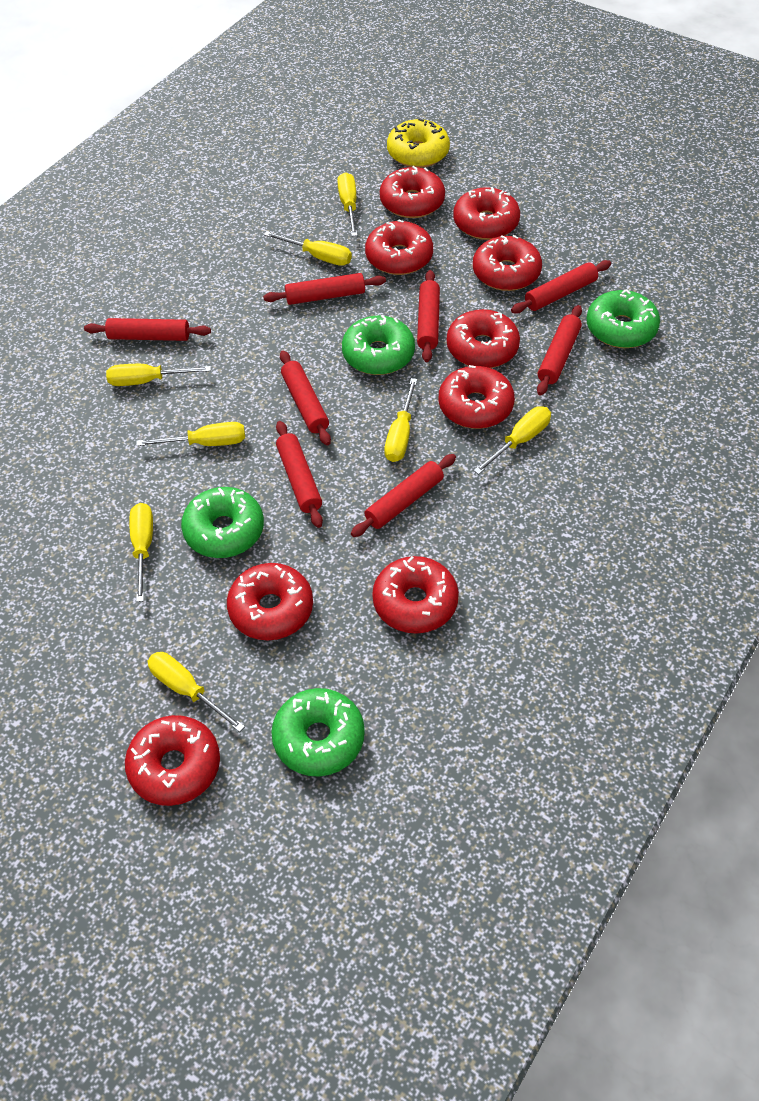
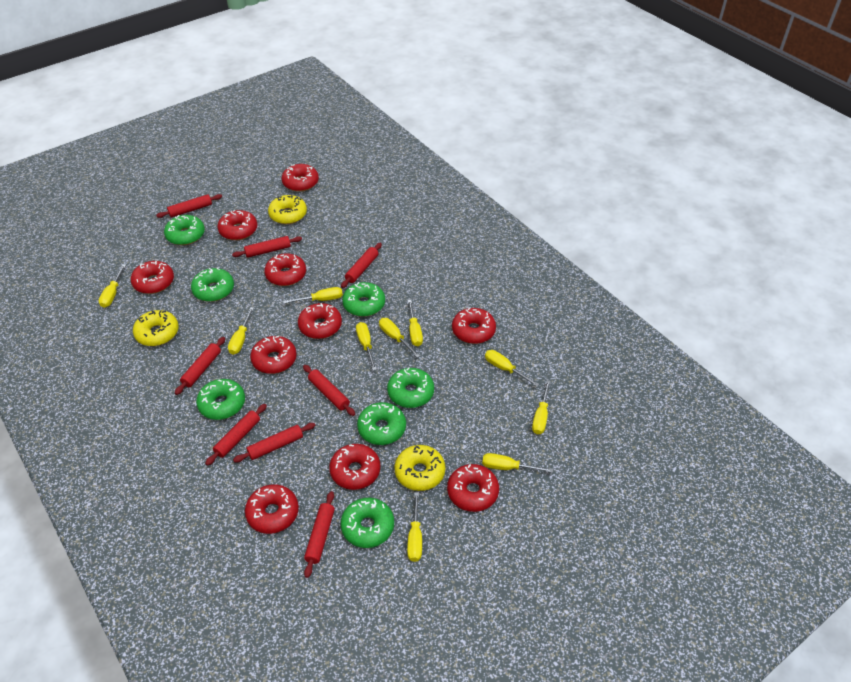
green donut: [181,487,264,558] [271,688,365,777] [342,315,415,375] [587,289,660,348] = 4 -> [164,215,205,245] [191,268,234,302] [196,379,245,420] [341,498,394,548] [342,282,385,317] [357,402,406,445] [387,367,434,408] = 7
red donut: [125,715,220,806] [227,563,313,640] [365,219,433,275] [372,556,459,634] [380,166,445,218] [438,365,515,429] [447,309,520,368] [453,187,520,240] [473,235,542,291] = 9 -> [131,261,174,294] [217,209,257,240] [245,484,299,534] [250,335,297,374] [264,253,306,286] [281,164,319,192] [298,303,342,339] [329,444,380,490] [447,464,499,512] [452,307,496,344] = 10
yellow donut: [387,118,450,168] = 1 -> [133,310,179,346] [268,195,307,224] [395,445,445,491] = 3
yellow screwdriver: [106,364,211,386] [129,503,153,602] [136,422,245,446] [147,652,245,732] [264,231,352,266] [337,172,358,236] [384,378,417,462] [474,406,551,474] = 8 -> [98,264,126,308] [228,307,254,355] [283,287,343,304] [356,322,377,370] [379,318,420,358] [407,493,422,562] [408,300,423,346] [482,453,553,473] [485,350,539,387] [532,380,551,434] = 10

